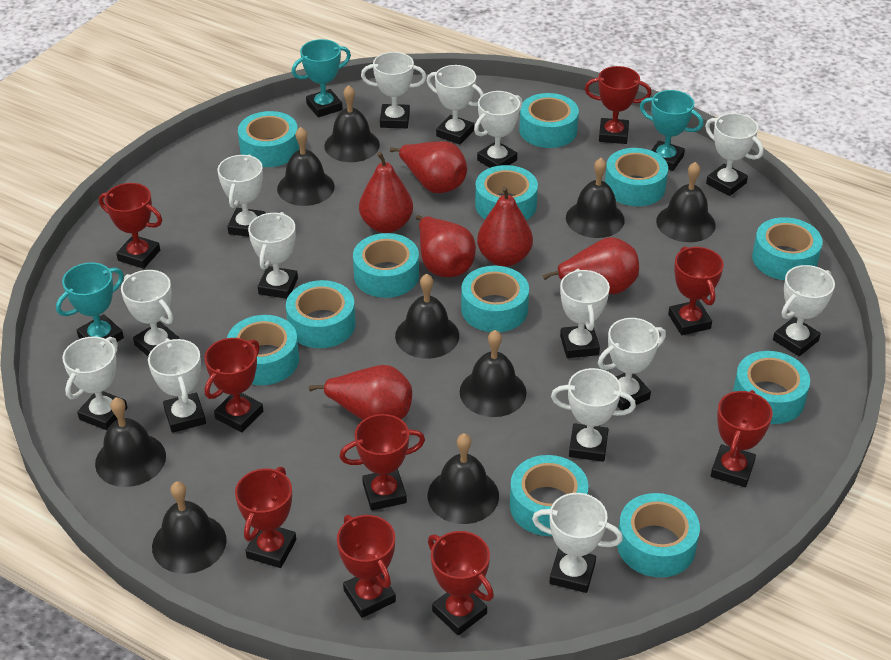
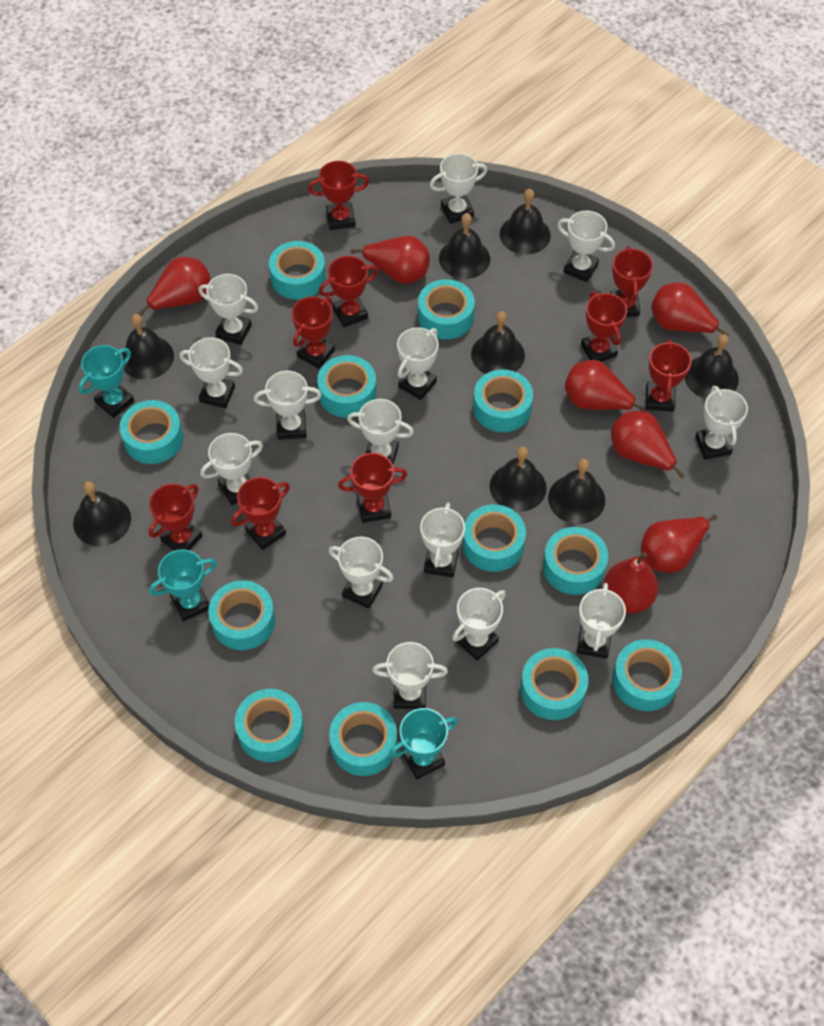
black bell: [95,397,166,487] [152,481,227,574] [277,127,335,206] [324,85,380,162] [395,273,459,359] [428,433,499,524] [460,330,526,417] [566,158,625,238] [656,162,716,242] = 9 -> [73,481,131,546] [121,314,174,380] [439,213,490,279] [471,311,525,374] [490,446,546,512] [500,189,550,255] [548,459,605,524] [685,334,739,399] = 8
red pear: [309,365,412,420] [359,152,413,233] [390,141,467,193] [416,215,476,277] [477,186,533,267] [542,237,639,294] = 6 -> [138,257,211,316] [351,236,430,284] [565,360,647,412] [603,552,658,613] [611,411,685,479] [641,515,717,573] [651,283,729,336] = 7

